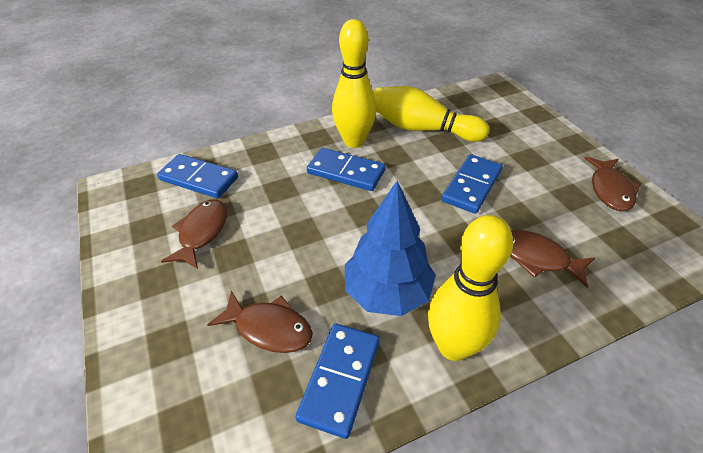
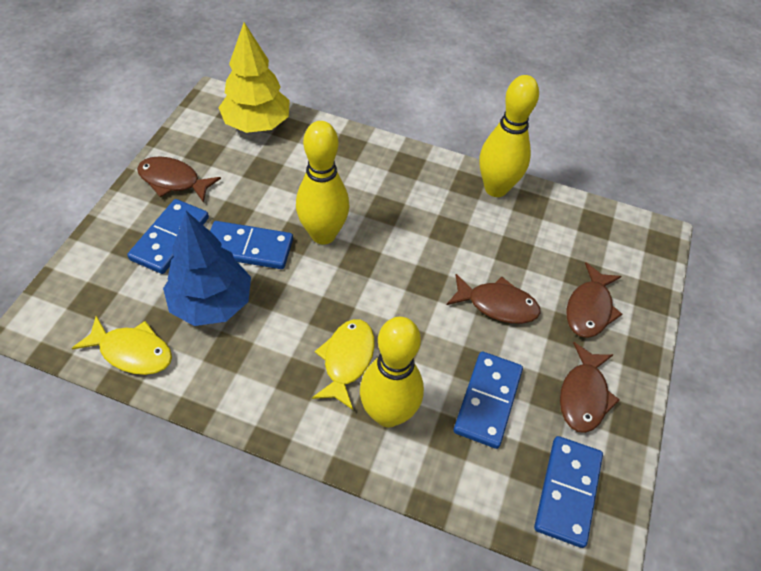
yellow fish: none = 0 -> [72,316,172,375] [312,319,375,410] = 2
yellow tree: none = 0 -> [218,22,290,133] = 1

